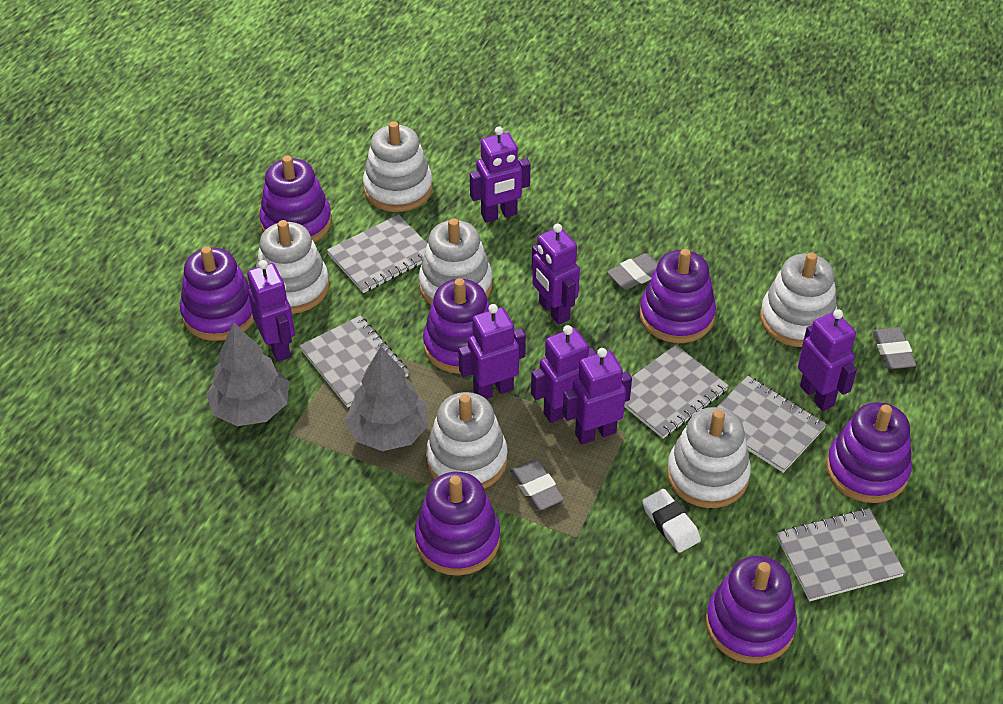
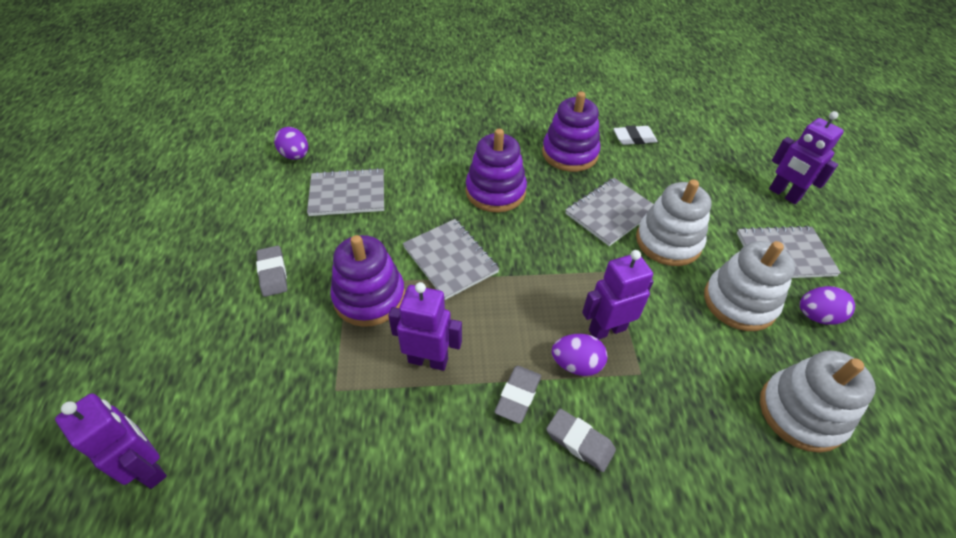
grey notebook: [300,315,409,408] [327,214,427,293] [624,345,729,439] [717,376,827,473] [777,508,905,602] = 5 -> [307,168,384,216] [403,219,500,300] [565,178,654,246] [737,226,841,278] = 4
grey tree: [206,322,289,426] [345,347,429,451] = 2 -> none = 0
purple egg: none = 0 -> [274,127,308,160] [552,334,608,376] [800,286,855,325] = 3
purple robot: [247,260,295,362] [458,304,526,399] [470,126,531,223] [531,325,597,423] [532,224,580,325] [563,348,632,445] [798,309,857,411] = 7 -> [55,393,167,489] [388,282,462,371] [582,250,654,339] [769,111,844,204] = 4
purple stacking toy: [180,246,254,341] [259,156,332,243] [415,472,500,576] [423,278,490,374] [640,249,716,343] [706,556,797,664] [826,402,912,503] = 7 -> [330,235,405,327] [466,129,527,212] [542,91,600,172] = 3
white stacking toy: [256,220,329,314] [363,121,433,212] [419,218,492,305] [426,392,508,489] [667,407,751,508] [760,253,837,347] = 6 -> [636,179,711,266] [704,241,795,331] [760,350,876,453] = 3

